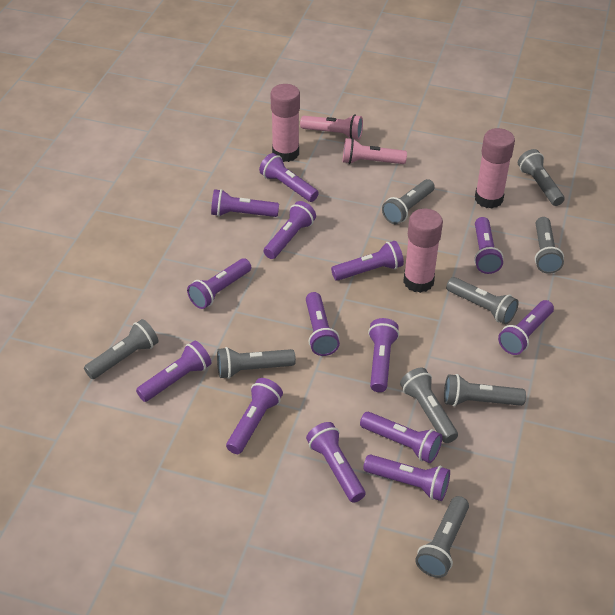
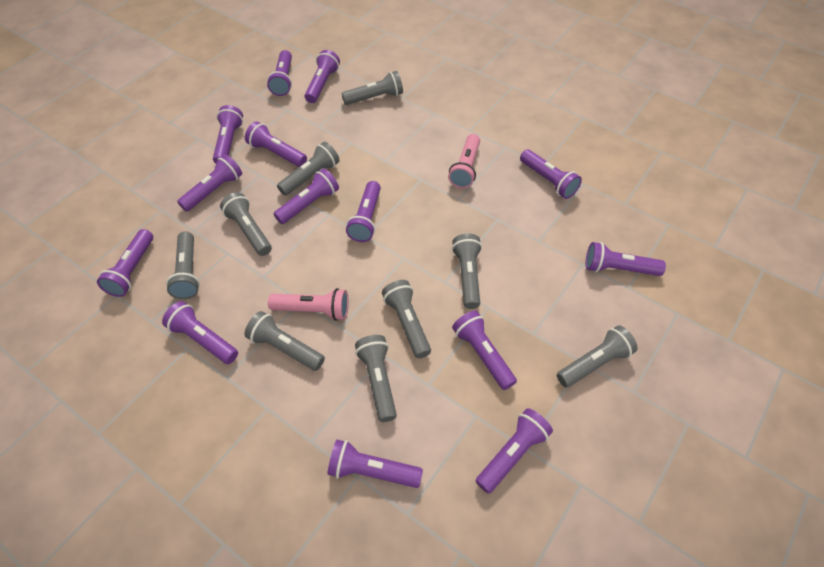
pink glue stick: [271,84,300,162] [403,209,443,293] [475,128,515,209] = 3 -> none = 0

